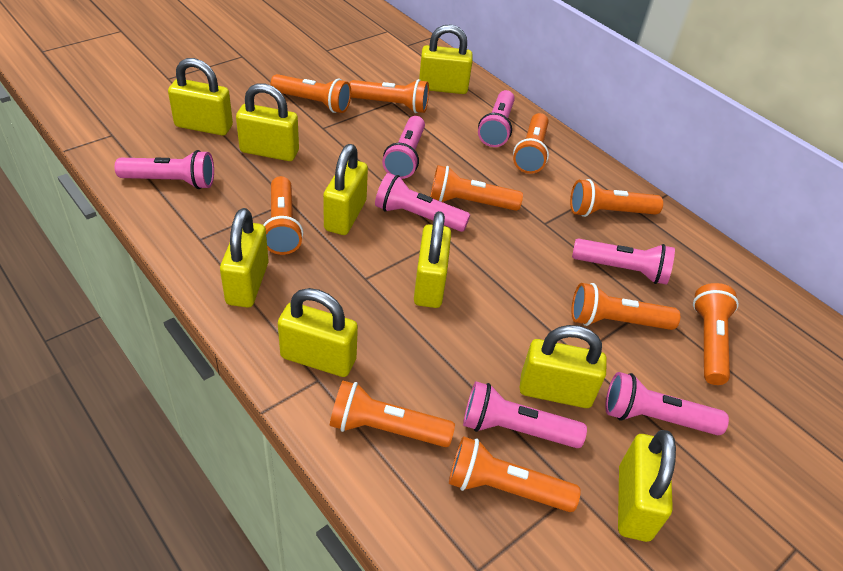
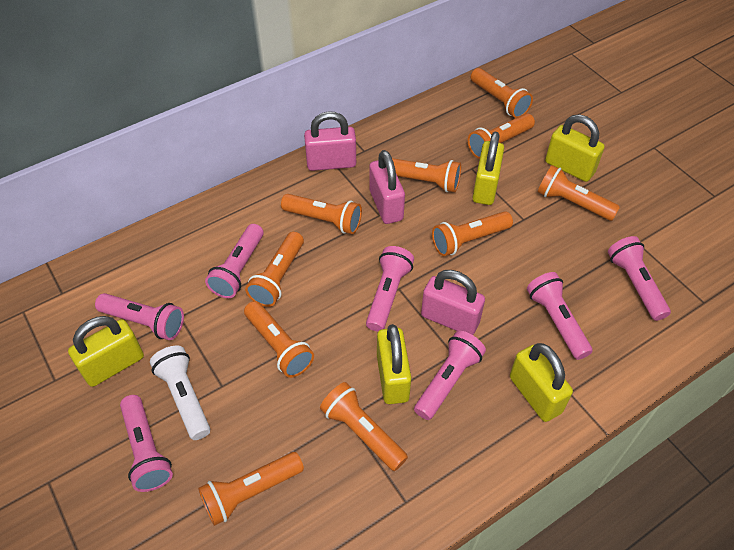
pink padlock: none = 0 -> [304,111,356,171] [369,150,405,224] [421,270,485,335] = 3
white flashlight: none = 0 -> [150,346,210,440] = 1
yellow padlock: [168,58,233,135] [220,208,269,308] [236,83,299,161] [278,288,358,377] [323,144,368,235] [414,211,451,308] [419,24,473,94] [519,325,607,408] [618,430,676,542] = 9 -> [68,316,144,387] [377,324,411,404] [472,132,504,205] [510,343,573,422] [545,114,605,182] = 5

